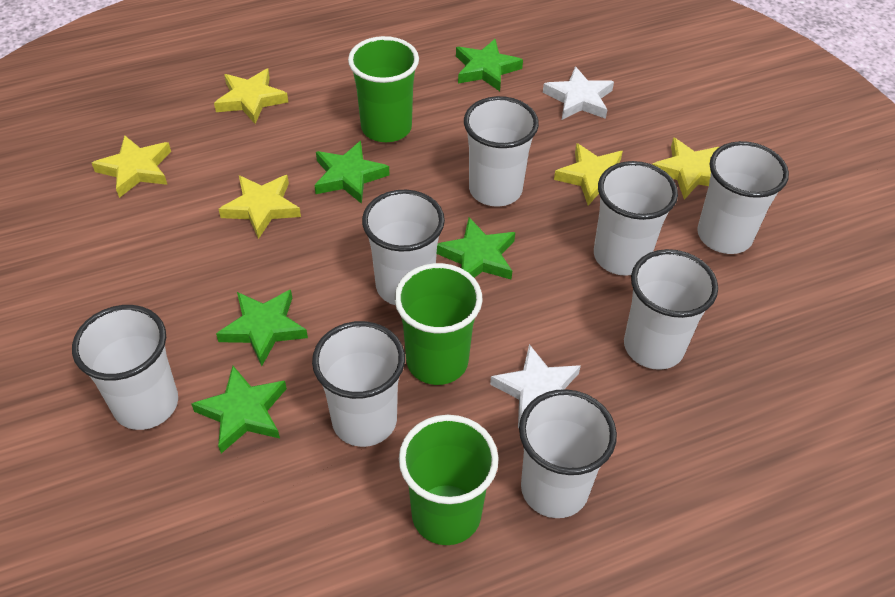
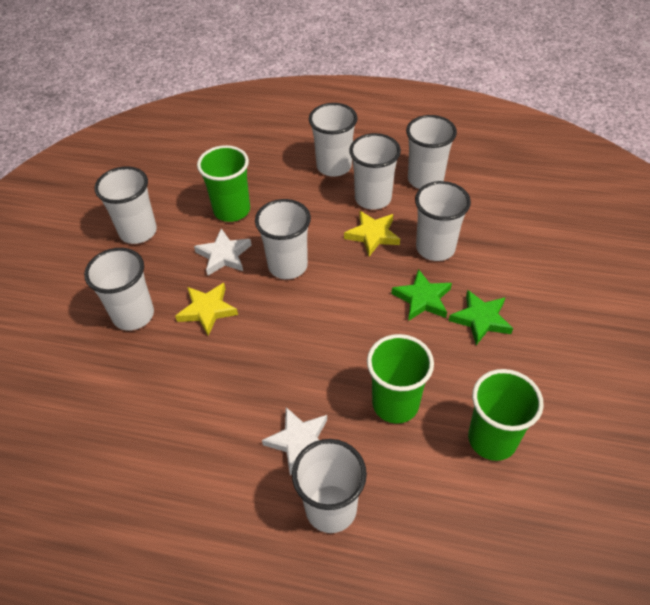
green star: [191,366,287,453] [216,290,308,366] [314,141,389,204] [437,217,515,279] [456,39,523,91] = 5 -> [391,269,452,321] [449,290,513,345] = 2
yellow star: [92,135,171,198] [214,69,288,124] [219,175,301,239] [554,143,623,206] [652,137,719,199] = 5 -> [175,283,238,336] [344,211,400,256] = 2

